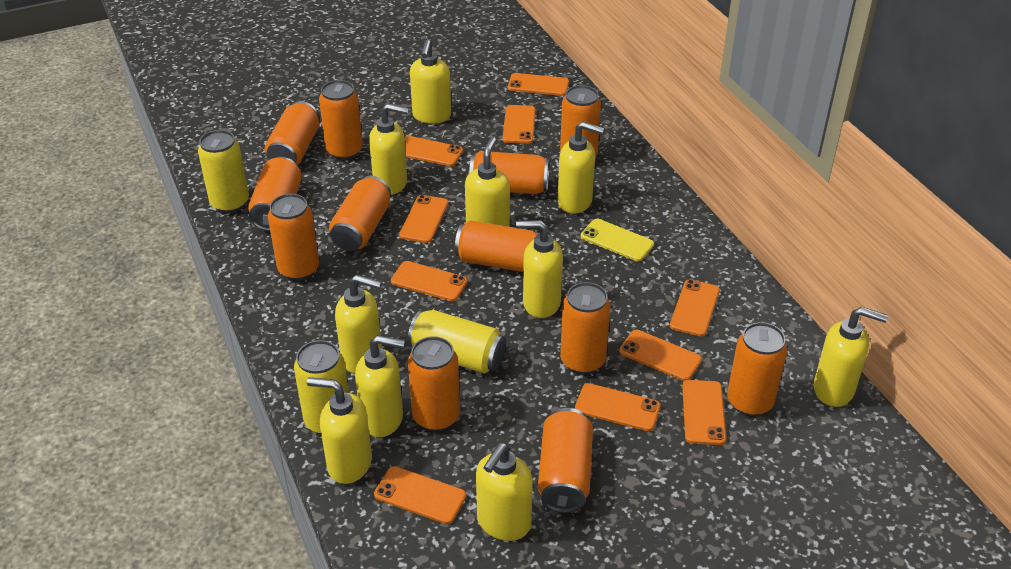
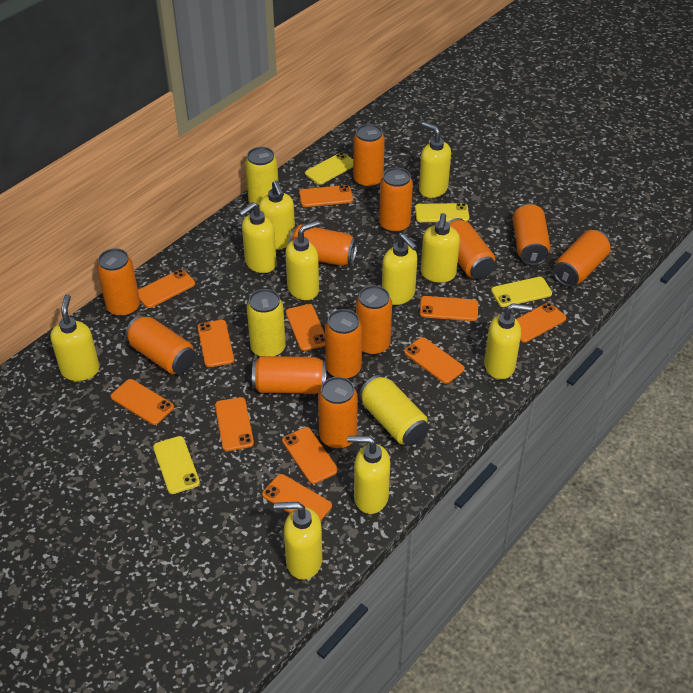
orange phone: [374,466,466,524] [391,261,468,301] [399,195,448,243] [404,136,463,166] [503,105,535,144] [508,73,569,96] [575,383,661,431] [619,330,702,381] [670,279,720,336] [682,380,726,445] = 10 -> [111,379,174,425] [138,269,195,308] [198,320,234,367] [215,397,254,451] [262,474,332,522] [282,427,338,484] [286,304,325,351] [299,185,353,207] [404,337,465,384] [420,296,478,321] [517,303,566,342] = 11
yellow phone: [581,219,654,261] = 1 -> [153,436,200,494] [305,152,353,185] [415,203,469,222] [491,277,552,307] = 4

